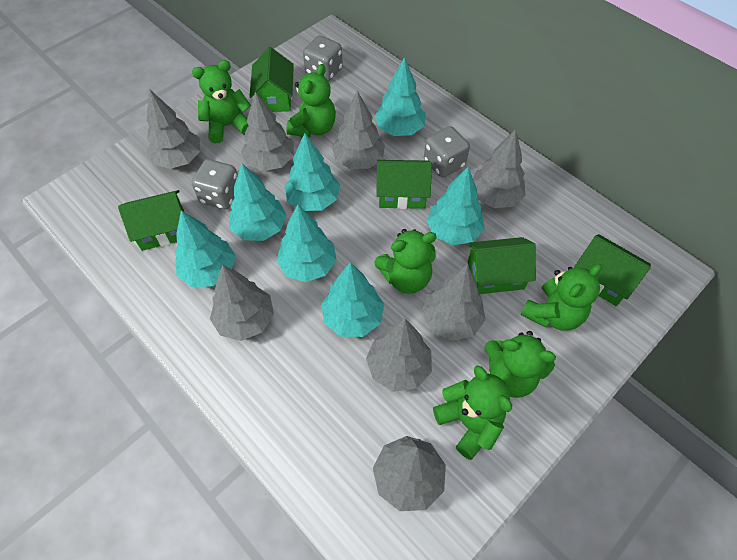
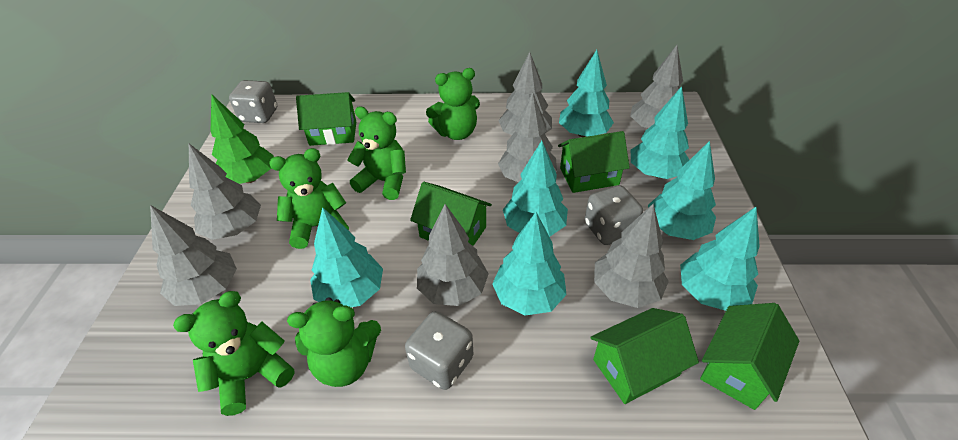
green teddy bear: [192,60,251,143] [286,64,336,137] [374,229,437,294] [433,365,512,460] [484,331,556,398] [521,264,602,331] = 6 -> [173,291,294,416] [269,148,349,249] [287,297,381,387] [347,106,406,200] [426,68,480,140] = 5
green tree: none = 0 -> [211,94,274,184] = 1
grey tree: [146,89,200,169] [210,265,274,341] [241,92,294,171] [332,90,385,169] [366,319,432,392] [373,436,446,511] [422,265,486,341] [473,129,526,208] = 8 -> [150,205,237,306] [189,144,261,240] [417,204,489,306] [498,52,552,135] [498,92,557,183] [594,204,669,308] [630,45,683,128] = 7

